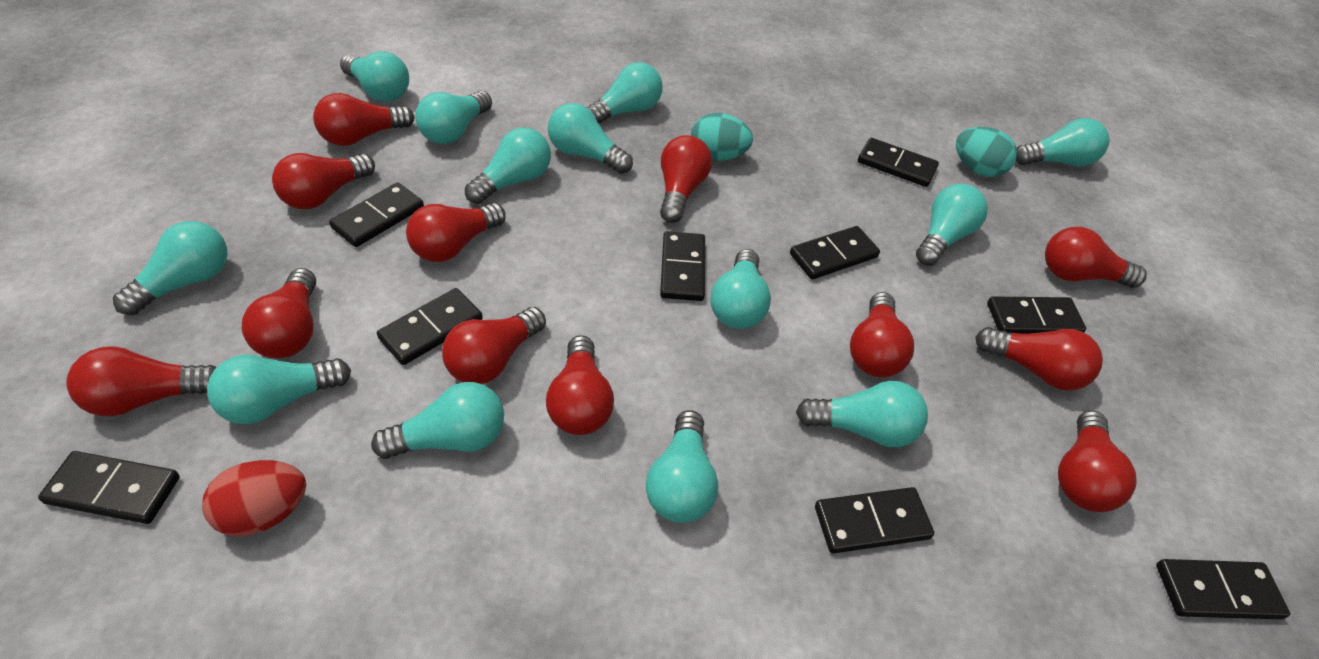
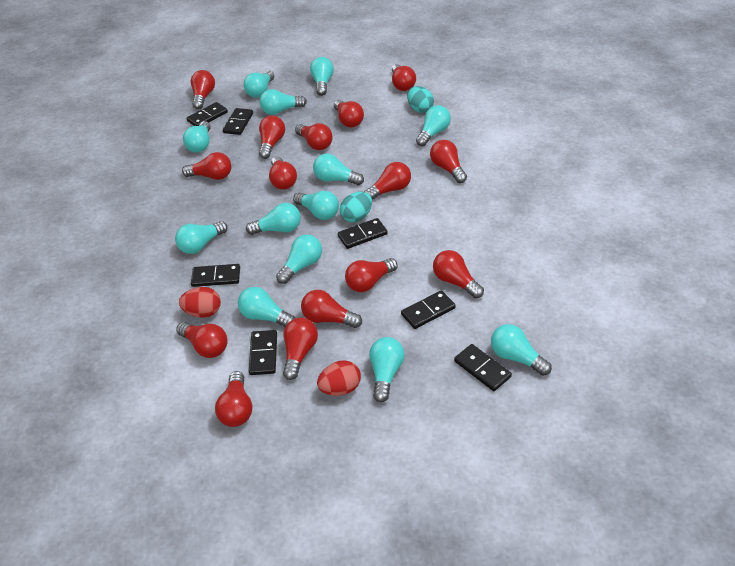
black domino: [38,451,180,524] [329,182,424,247] [377,288,483,365] [660,231,705,301] [790,226,880,279] [815,487,934,554] [858,138,939,187] [987,297,1086,334] [1156,559,1290,620] = 9 -> [187,102,228,126] [191,264,240,287] [223,108,253,135] [249,330,277,375] [338,218,388,249] [401,290,456,329] [454,344,512,391] = 7
red egg: [202,460,306,537] = 1 -> [179,287,221,318] [317,360,361,396] = 2
red light bulb: [66,346,216,416] [242,268,316,358] [272,153,375,209] [313,93,415,146] [406,203,506,262] [442,307,546,384] [546,335,614,435] [660,135,712,223] [850,292,914,377] [975,327,1103,390] [1045,227,1147,288] [1058,410,1137,512] = 12 -> [176,322,228,358] [182,152,231,180] [191,70,215,109] [215,371,252,427] [259,115,285,159] [269,156,297,190] [283,318,318,380] [295,123,333,150] [301,290,362,328] [334,100,364,127] [345,258,398,292] [364,162,411,200] [392,64,416,91] [430,140,467,183] [433,250,484,299] = 15

